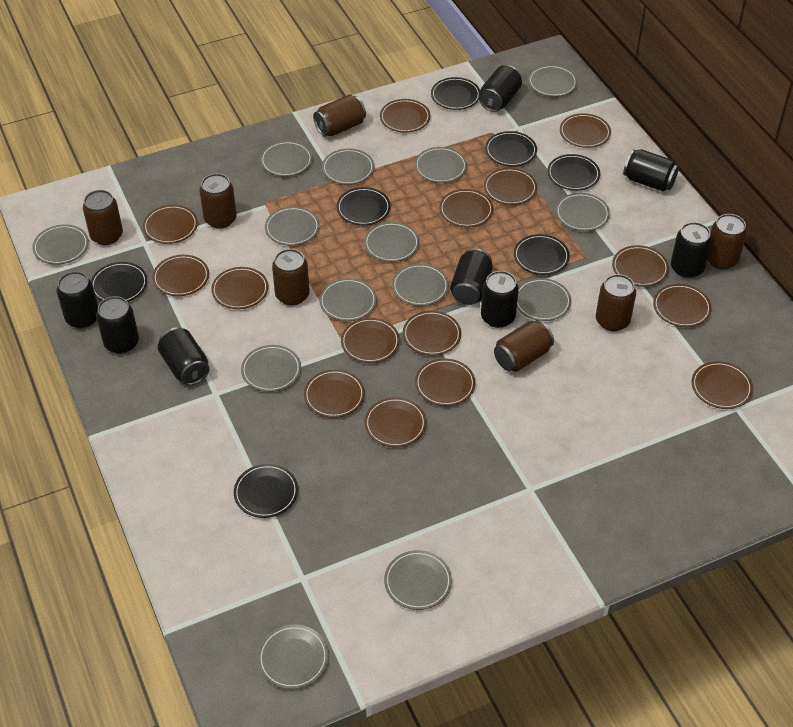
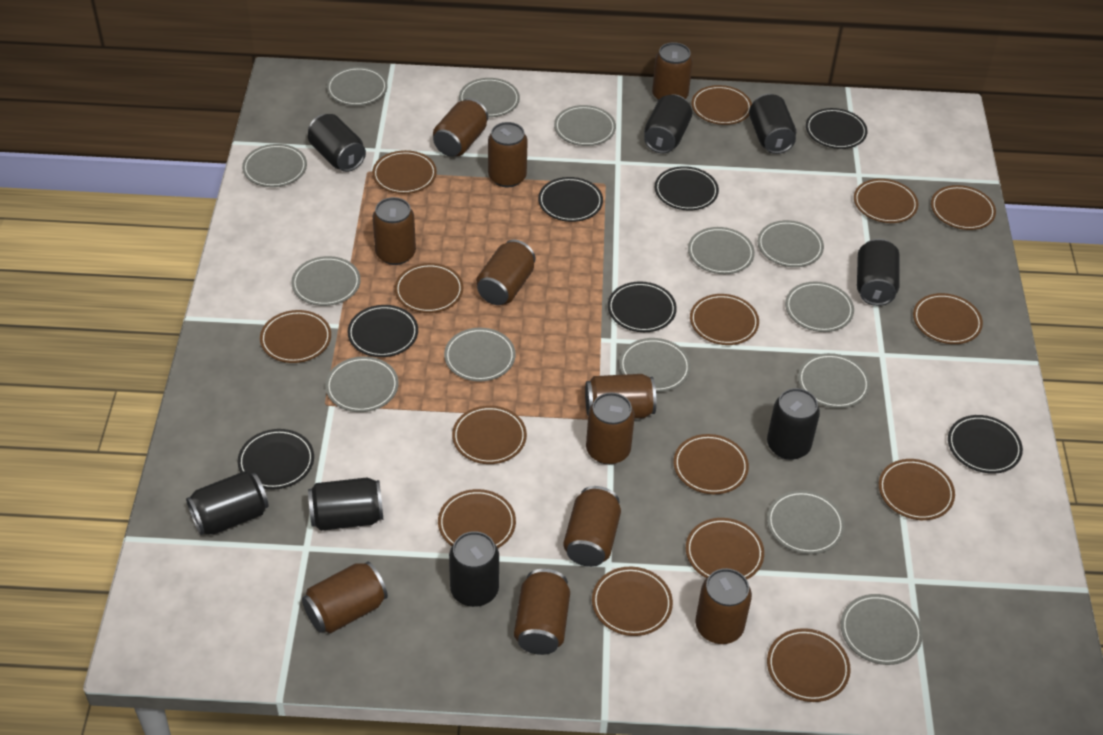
brown can: [83,190,123,245] [200,173,237,229] [272,249,310,306] [313,94,366,137] [494,320,554,372] [596,274,636,331] [707,214,747,270] = 7 -> [302,561,388,633] [373,197,416,265] [433,98,488,157] [477,240,535,305] [488,122,528,188] [514,569,570,655] [563,486,621,567] [585,374,656,419] [586,393,635,465] [652,42,693,100] [695,568,752,644] = 11

